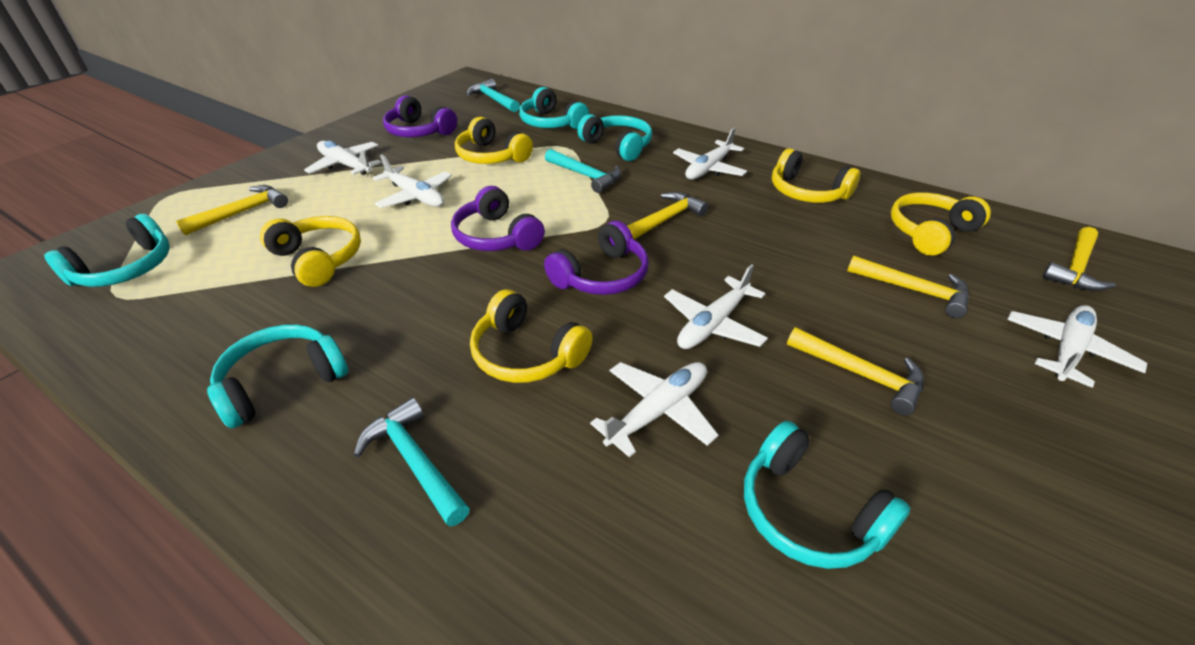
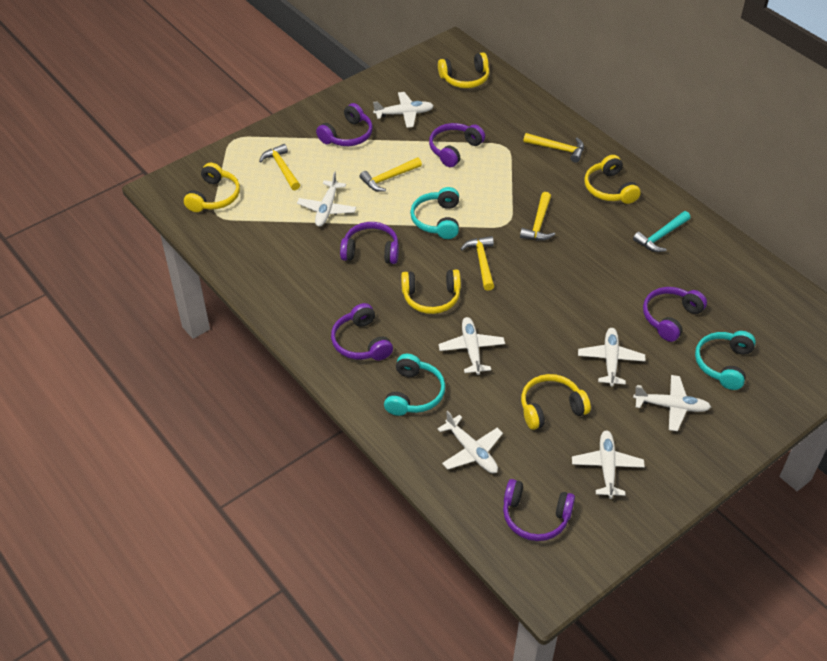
purple headphones: [383,95,457,137] [451,186,545,251] [544,221,649,295] = 3 -> [316,103,373,146] [331,303,393,360] [340,222,399,264] [429,123,485,167] [503,479,575,541] [643,287,707,342] = 6
turquoise hammer: [354,398,470,527] [467,79,520,112] [545,149,621,193] = 3 -> [633,211,690,252] = 1
turquoise headphones: [44,213,170,287] [207,324,348,429] [519,87,589,129] [577,114,652,161] [744,421,910,569] = 5 -> [384,354,445,416] [410,187,459,239] [695,331,756,390] = 3
white plane: [304,141,382,175] [373,154,452,208] [590,362,719,458] [664,264,768,349] [673,128,747,180] [1007,305,1147,388] = 6 -> [297,171,356,227] [373,92,434,128] [437,411,503,473] [438,317,505,375] [572,430,645,499] [578,328,645,387] [633,375,711,431] = 7

